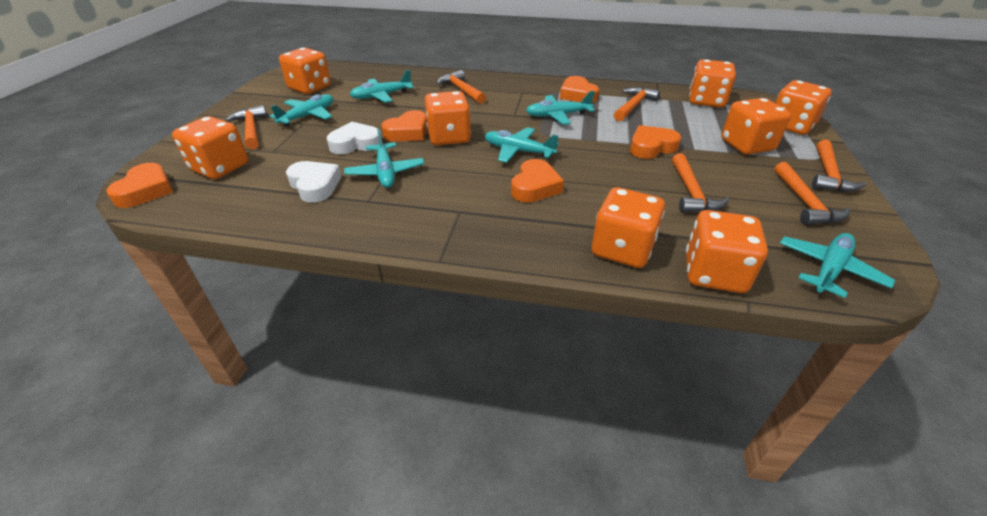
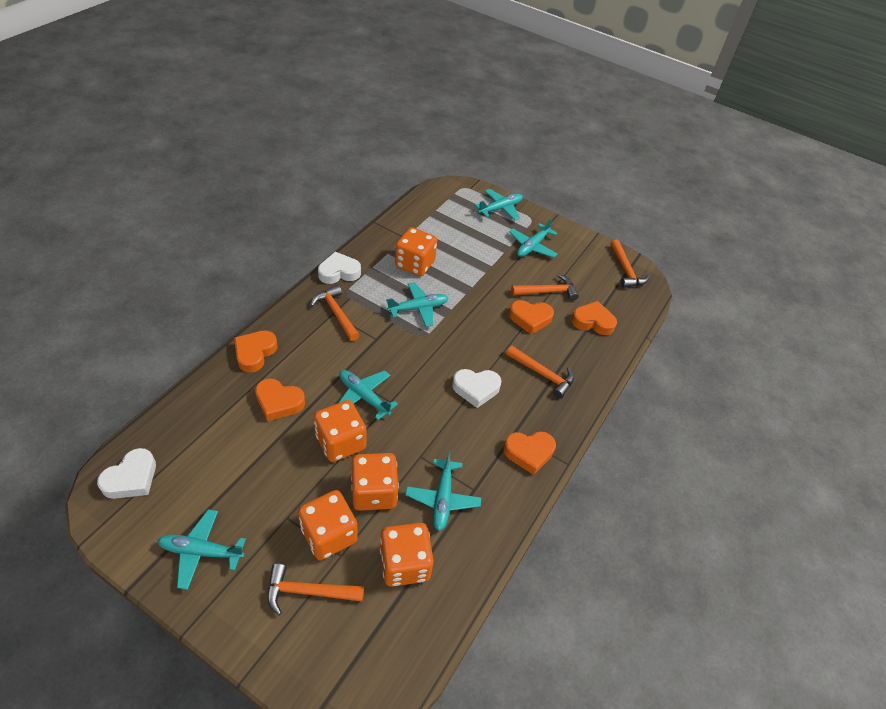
orange dice: [172,116,248,179] [279,47,331,94] [425,91,471,145] [592,187,665,268] [686,210,768,293] [689,59,736,108] [721,98,791,155] [775,80,832,135] = 8 -> [298,490,358,560] [314,400,366,462] [351,453,399,511] [380,523,434,587] [395,227,437,276] = 5
orange hammer: [225,105,267,150] [437,70,486,104] [614,87,660,121] [672,153,729,212] [774,162,850,225] [812,140,866,192] = 6 -> [267,564,364,616] [310,285,360,341] [506,346,574,398] [511,274,579,301] [610,240,650,288] = 5
white heart: [286,161,341,203] [327,122,382,154] = 2 -> [97,448,156,499] [318,252,361,284] [452,369,501,408] = 3

